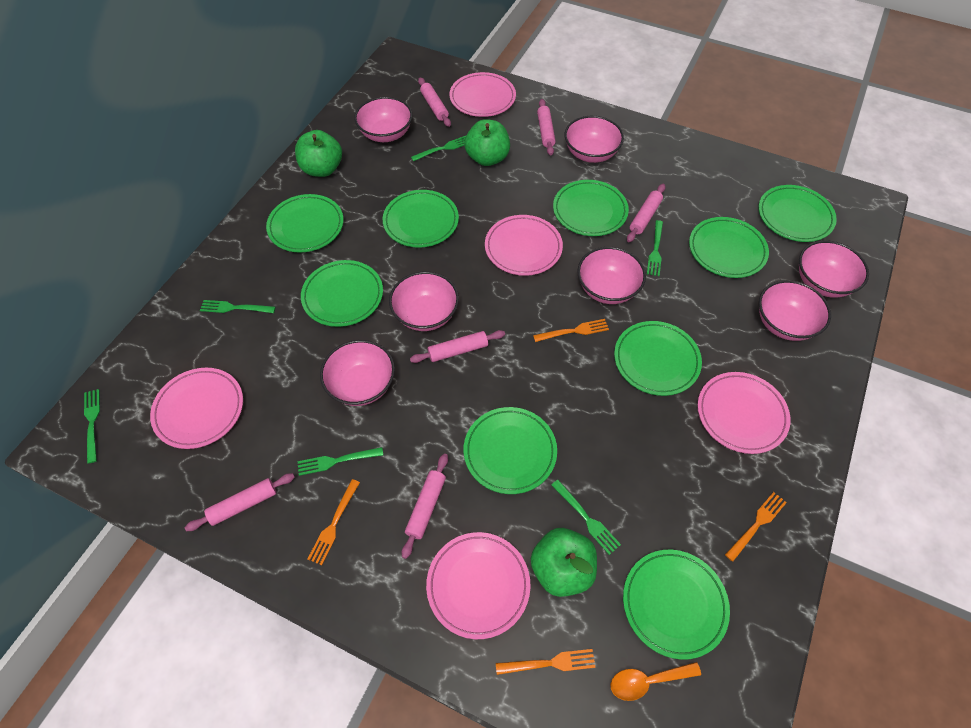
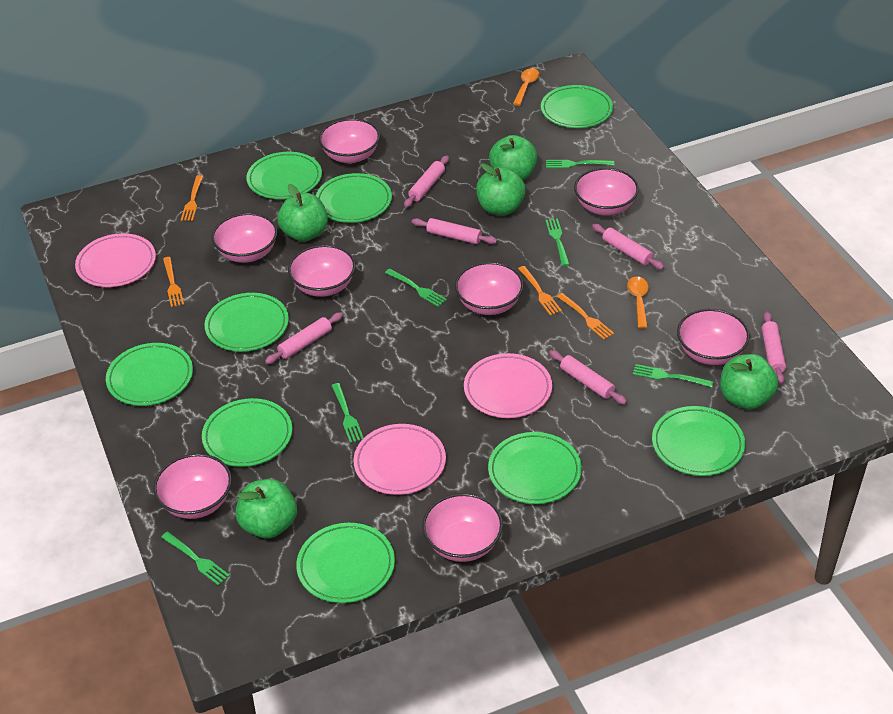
green apple: [295,130,342,177] [464,119,510,166] [531,528,597,597] = 3 -> [235,479,297,538] [278,184,328,242] [476,163,526,215] [489,135,537,180] [720,354,778,409] = 5
orange spoon: [611,662,701,701] = 1 -> [513,68,539,106] [627,276,648,329] = 2
pink bowl: [320,340,395,406] [354,97,412,142] [389,272,459,331] [564,116,624,163] [577,247,646,304] [759,280,831,341] [799,241,869,298] = 7 -> [153,454,232,519] [212,213,278,263] [288,245,356,297] [319,118,380,163] [422,493,503,562] [455,262,524,315] [574,168,639,216] [677,309,750,365] = 8
pink plate: [150,368,243,449] [426,532,531,639] [449,72,516,117] [485,215,563,276] [697,372,791,454] = 5 -> [75,233,156,287] [353,424,446,495] [464,353,552,418] = 3

